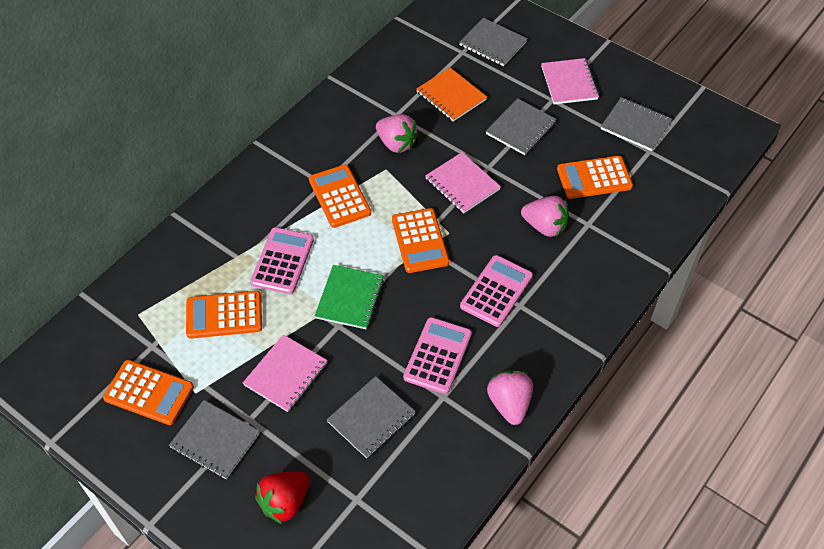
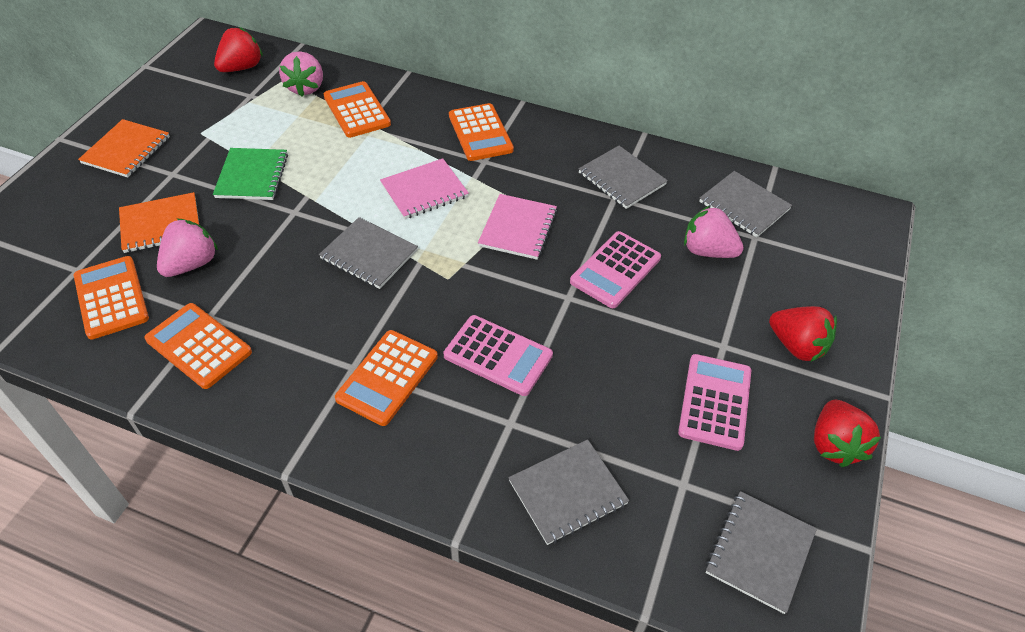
orange notebook: [416,68,487,122] = 1 -> [78,119,170,177] [119,192,199,253] = 2
pink notebook: [243,334,328,412] [425,152,501,214] [541,58,599,104] = 3 -> [380,158,469,219] [478,194,557,260] = 2
red strawberry: [255,472,310,524] = 1 -> [214,27,263,72] [769,306,837,362] [814,400,881,467] = 3

